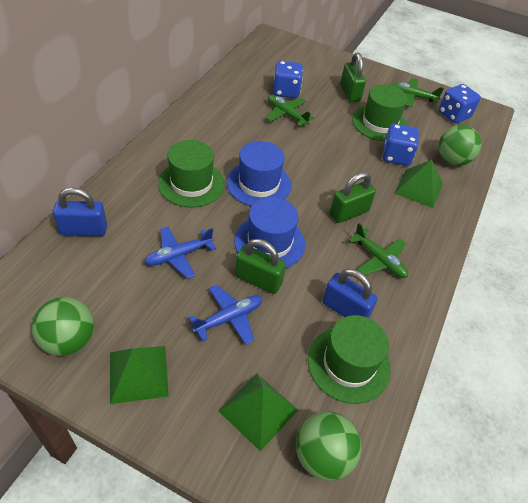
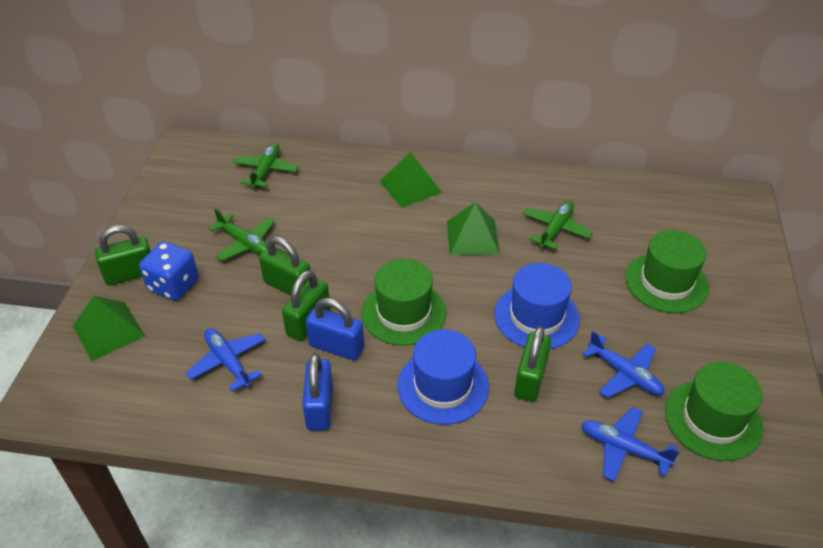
blue dice: [273,61,303,98] [383,124,419,166] [439,84,481,123] = 3 -> [139,241,199,301] = 1
blue plane: [144,227,216,279] [188,285,262,345] = 2 -> [186,328,265,392] [581,407,680,482] [582,331,665,398] = 3
green ball: [32,297,94,356] [296,412,361,481] [438,125,481,166] = 3 -> none = 0
green padlock: [235,239,286,294] [330,172,376,223] [340,53,366,102] = 3 -> [95,225,151,286] [259,236,311,295] [282,270,330,342] [514,326,551,402] = 4

